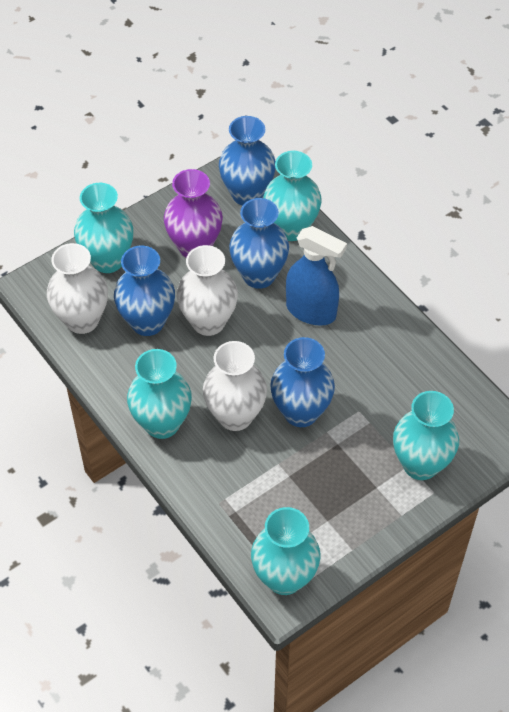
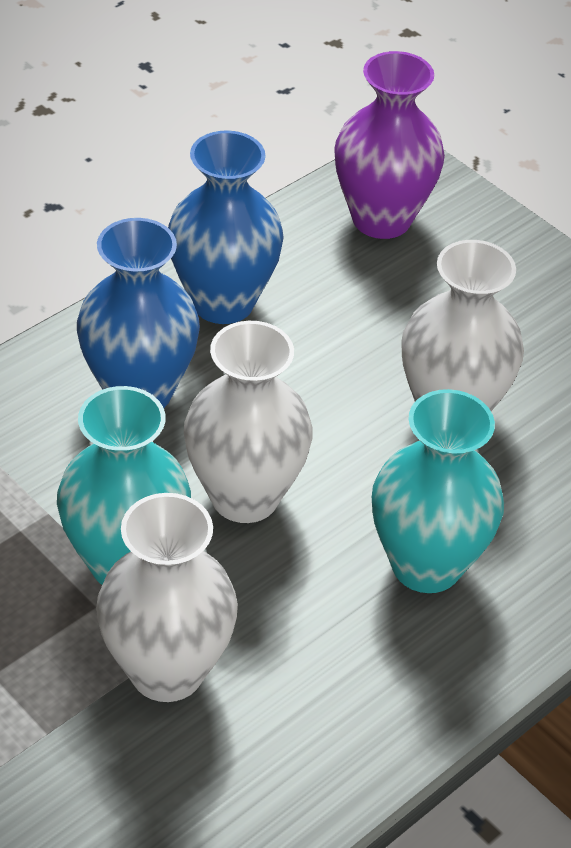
blue spray bottle: [286,226,347,326] = 1 -> none = 0
blue vase: [114,246,175,336] [219,116,276,206] [229,198,289,289] [270,337,335,427] = 4 -> [77,218,200,408] [168,131,284,324] = 2
turquoise vase: [74,183,133,273] [127,349,192,439] [251,507,320,595] [263,151,322,241] [393,391,459,480] = 5 -> [57,386,191,585] [372,389,504,593] = 2

